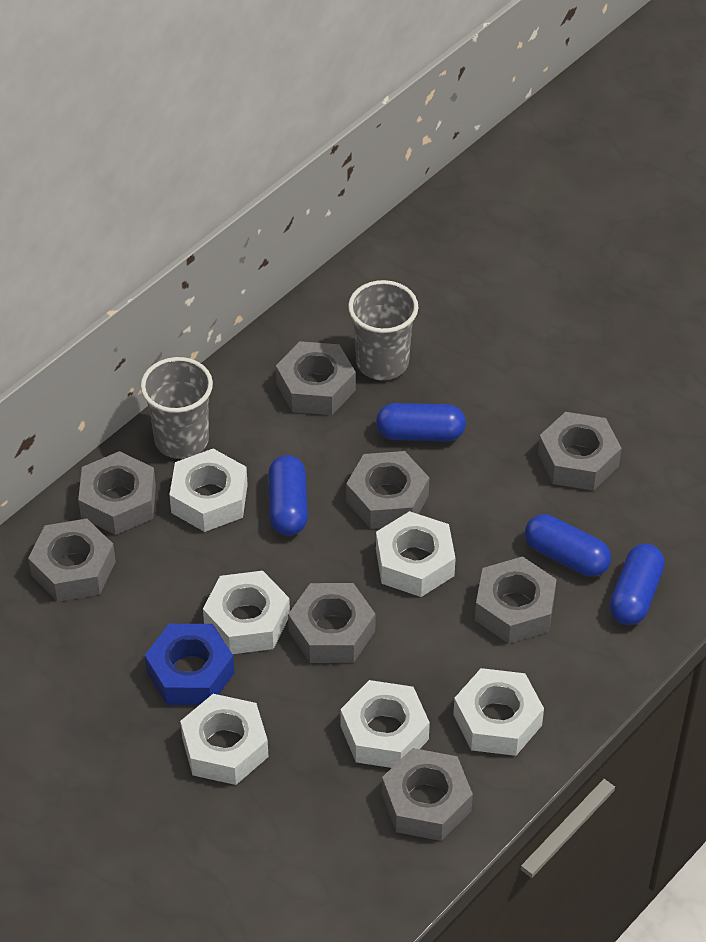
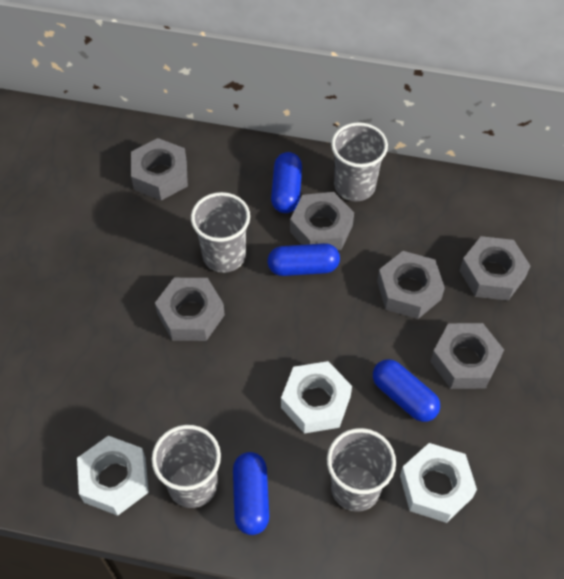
blue nut: [145,624,235,705] = 1 -> none = 0
grey cup: [141,357,213,459] [348,280,418,380] = 2 -> [152,425,221,508] [191,192,250,273] [327,428,396,512] [331,122,388,201] = 4
grey nut: [28,518,116,602] [78,451,156,535] [276,341,356,415] [288,583,376,663] [346,451,429,529] [382,748,473,841] [475,556,557,644] [538,412,622,491] = 8 -> [131,138,188,201] [155,278,225,341] [290,192,354,250] [377,251,445,319] [430,323,504,389] [459,236,530,301] = 6
white nut: [170,449,248,532] [180,694,269,785] [203,571,290,654] [340,680,430,768] [376,511,456,597] [453,668,544,756] = 6 -> [77,436,149,516] [281,361,352,433] [400,443,477,523] = 3

